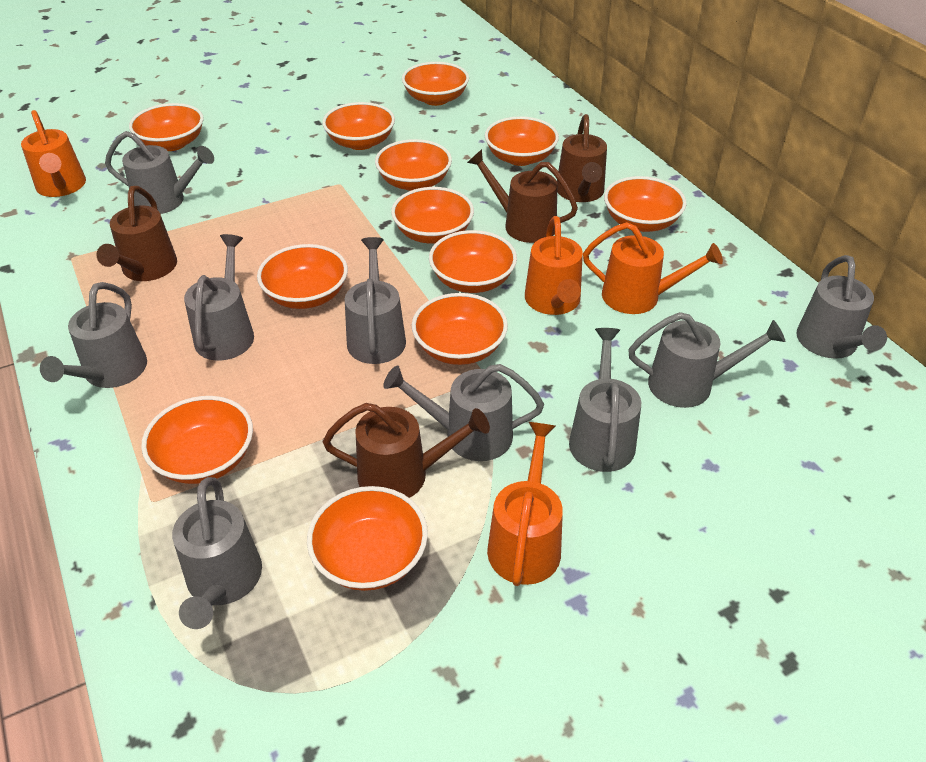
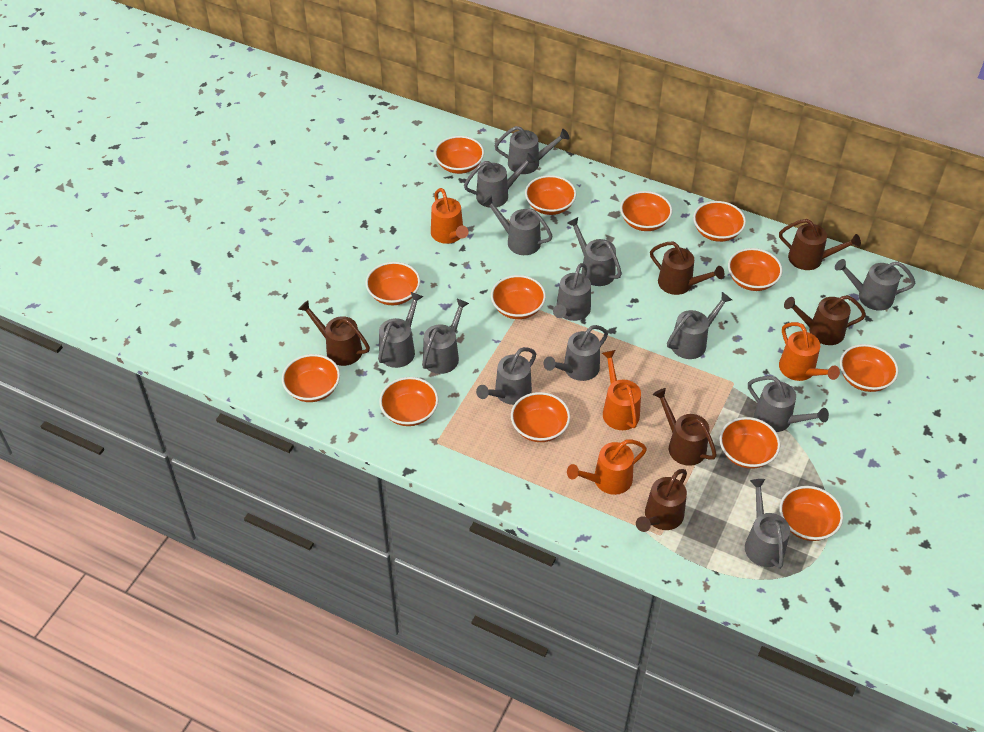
brown watering can: [96,186,177,281] [323,403,490,498] [467,149,578,243] [557,114,607,202] = 4 -> [298,300,370,366] [636,469,687,532] [650,242,724,295] [653,388,717,466] [779,219,861,270] [784,295,866,345] = 6
grey watering can: [40,282,147,388] [105,131,214,214] [172,477,262,629] [184,234,254,360] [345,237,406,364] [383,364,544,461] [569,328,641,472] [628,312,785,408] [796,255,887,359] = 9 -> [378,292,423,368] [422,299,469,374] [464,153,536,208] [476,347,536,405] [482,195,553,255] [495,126,569,174] [543,325,608,381] [553,263,591,321] [567,217,622,286] [667,292,732,359] [745,479,790,569] [748,376,829,432] [835,259,916,311] = 13
orange bowl: [129,103,204,151] [141,396,253,484] [257,244,348,309] [307,486,428,591] [322,102,395,150] [375,139,452,191] [391,187,474,244] [402,62,469,106] [412,293,508,365] [429,230,517,293] [485,116,559,166] [604,176,687,232] = 12 -> [282,354,340,402] [365,262,420,305] [379,377,439,426] [434,136,484,174] [491,275,546,319] [511,392,570,442] [525,175,576,215] [620,191,672,231] [693,201,746,242] [719,417,781,469] [728,248,782,291] [779,486,843,541] [840,344,899,392] = 13

